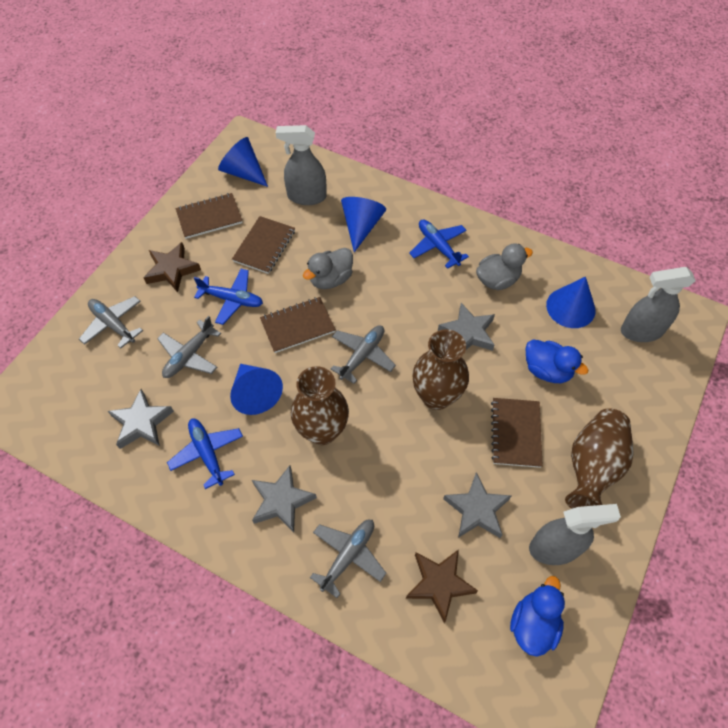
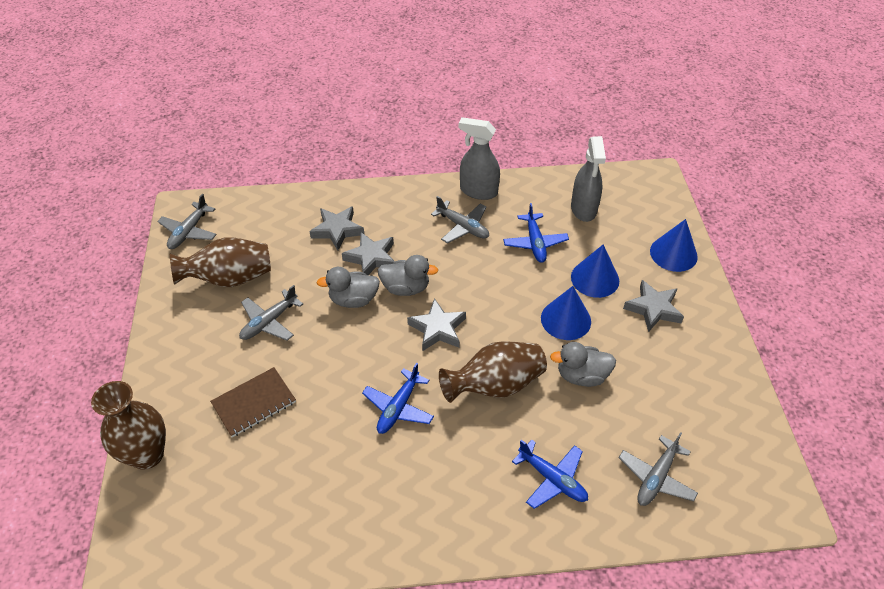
blue cone: [218,137,268,187] [230,364,283,415] [341,197,386,252] [546,276,596,328] = 4 -> [541,286,591,340] [571,244,619,298] [650,219,698,272] = 3
blue duck: [510,576,565,657] [525,340,588,383] = 2 -> none = 0
brown notebook: [176,193,243,239] [232,216,295,274] [260,297,336,353] [491,398,543,468] = 4 -> [210,367,296,437] = 1
brown star: [143,242,201,292] [406,549,478,623] = 2 -> none = 0
grey duck: [303,248,353,289] [476,243,533,290] = 2 -> [317,267,380,308] [378,255,438,296] [550,342,616,387] = 3
grey spray bottle: [276,125,326,205] [529,504,621,565] [621,267,696,342] = 3 -> [459,117,500,200] [571,136,606,222] = 2

